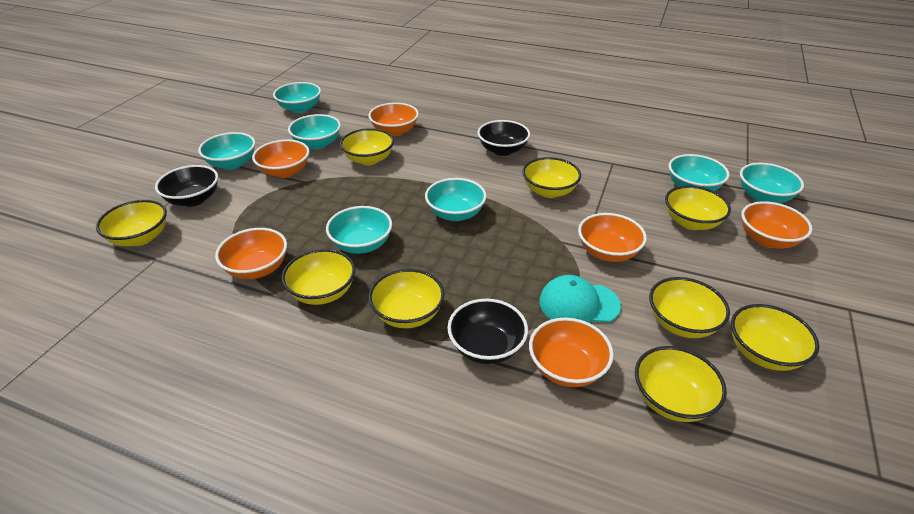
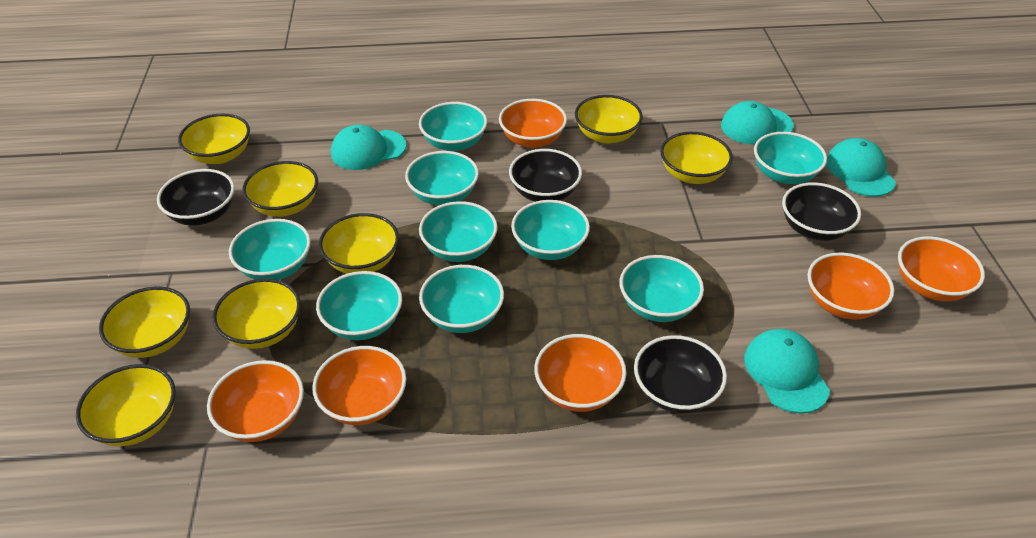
black bowl: [155,165,218,207] [447,299,528,364] [477,120,530,156] = 3 -> [157,169,235,225] [509,149,582,202] [634,335,727,413] [782,182,861,241] = 4
turquoise bowl: [198,132,255,170] [273,82,321,113] [288,114,341,149] [326,206,392,254] [425,178,487,221] [669,154,729,191] [740,163,804,203] = 7 -> [229,219,311,280] [316,271,402,340] [405,151,479,205] [419,102,487,151] [419,201,498,262] [419,265,504,333] [511,200,590,260] [619,255,704,322] [754,132,827,184] = 9
turquoise cap: [539,275,621,323] = 1 -> [331,125,407,170] [721,101,794,144] [744,329,830,414] [826,138,896,197] = 4
yellow bowl: [96,200,167,246] [281,249,355,305] [340,128,394,165] [368,269,445,328] [522,157,581,198] [635,346,727,422] [649,277,730,338] [665,186,731,230] [731,304,820,371] = 9 -> [76,364,176,446] [99,286,190,358] [178,114,250,164] [212,278,301,349] [242,161,318,217] [319,213,399,274] [575,95,643,144] [660,132,733,184] = 8

